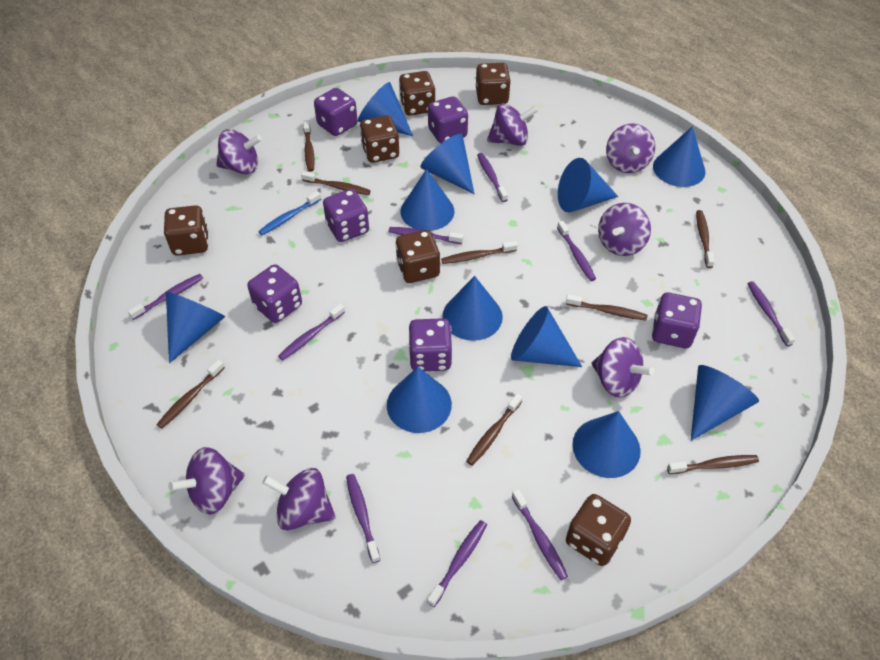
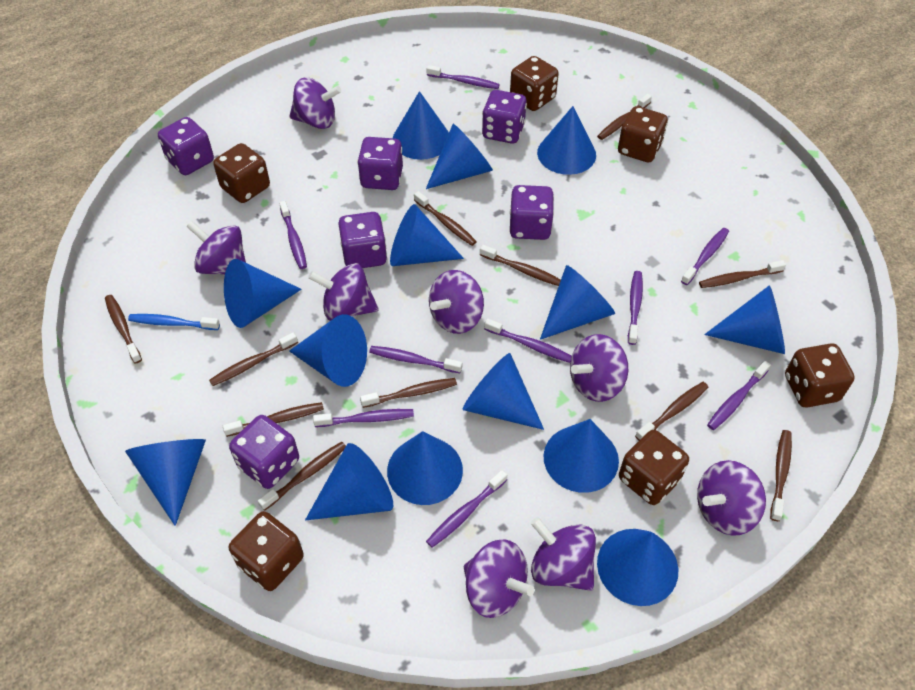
blue cone: [166,292,225,363] [358,82,413,136] [387,367,452,433] [400,169,454,231] [420,134,474,194] [442,276,503,341] [511,306,582,367] [558,158,618,212] [572,411,641,478] [653,126,705,187] [691,365,759,441] = 11 -> [125,439,206,526] [224,259,302,328] [289,314,367,387] [305,443,393,521] [387,431,463,505] [390,204,464,266] [393,91,449,160] [426,124,493,189] [463,353,544,430] [537,106,596,175] [540,265,615,340] [544,419,619,493] [597,529,678,606] [704,285,785,354] = 14
brown toothbrush: [157,359,225,429] [301,171,371,195] [303,120,315,172] [441,241,517,264] [466,393,522,466] [566,294,648,321] [667,455,759,474] [696,210,715,268] = 8 -> [105,295,142,364] [209,332,298,386] [223,402,324,437] [258,442,346,511] [360,378,457,408] [414,191,477,246] [480,245,561,286] [597,94,652,140] [635,382,708,441] [699,260,786,288] [770,430,792,521] = 11
purple spinning top: [168,447,245,515] [216,129,262,174] [262,468,336,530] [487,103,538,146] [591,337,654,397] [598,203,651,256] [606,123,655,173] = 7 -> [186,221,246,275] [289,78,341,129] [308,264,378,321] [429,270,484,334] [464,539,535,618] [531,517,596,591] [570,334,628,402] [697,460,766,536] = 8

